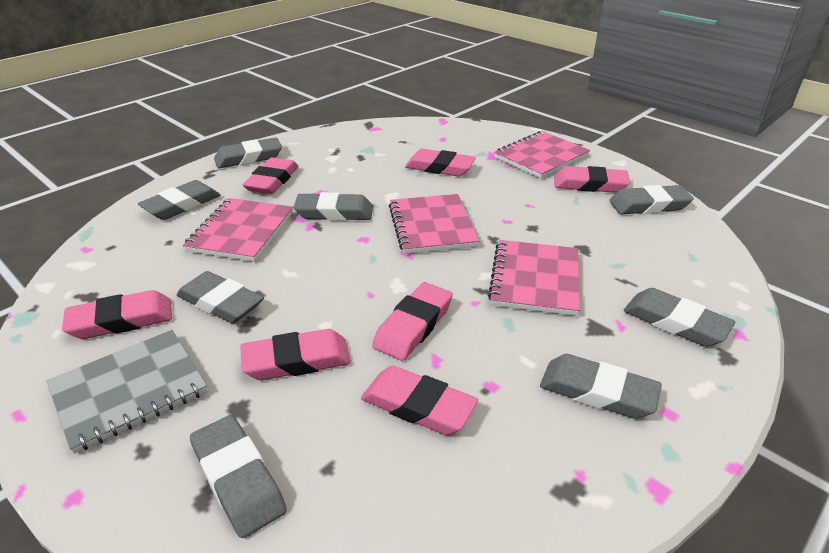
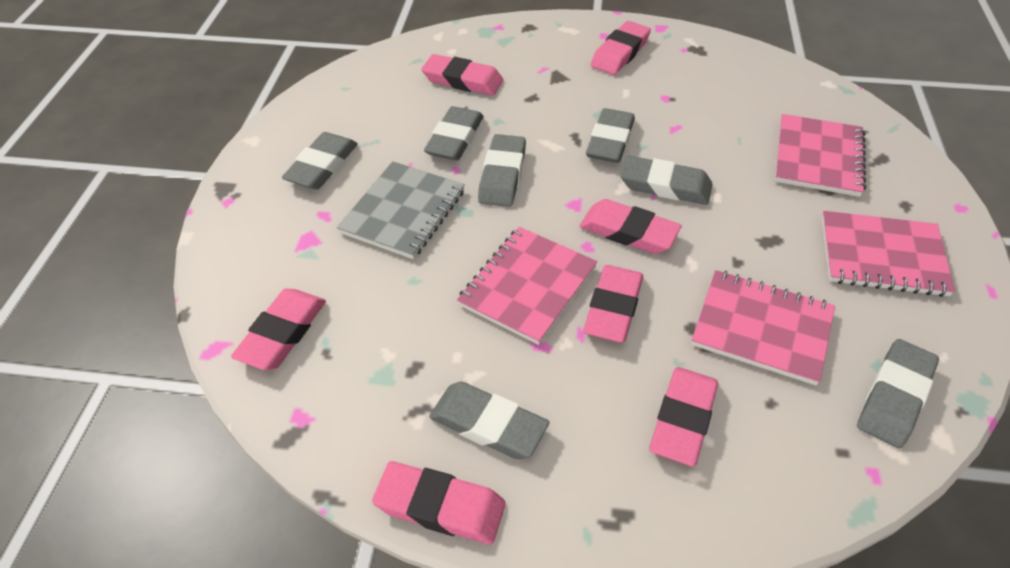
grey eraser: [138,180,220,220] [176,271,264,323] [190,415,287,538] [214,137,282,168] [293,192,373,221] [540,354,662,419] [609,185,694,215] [624,288,735,347] = 8 -> [282,132,358,190] [424,106,484,161] [429,382,549,459] [478,134,526,207] [586,108,635,163] [620,155,713,205] [857,339,939,449] = 7

